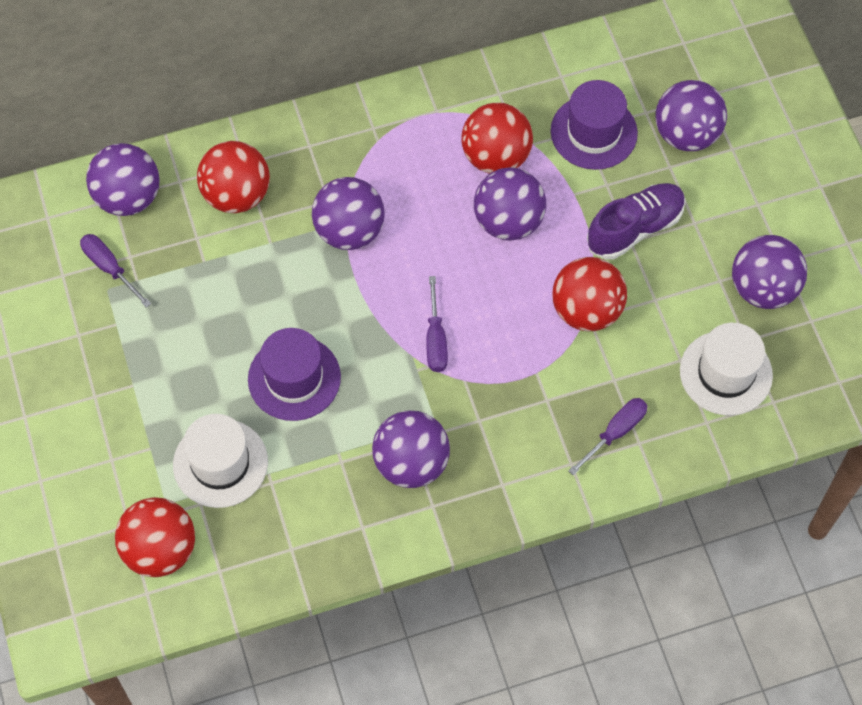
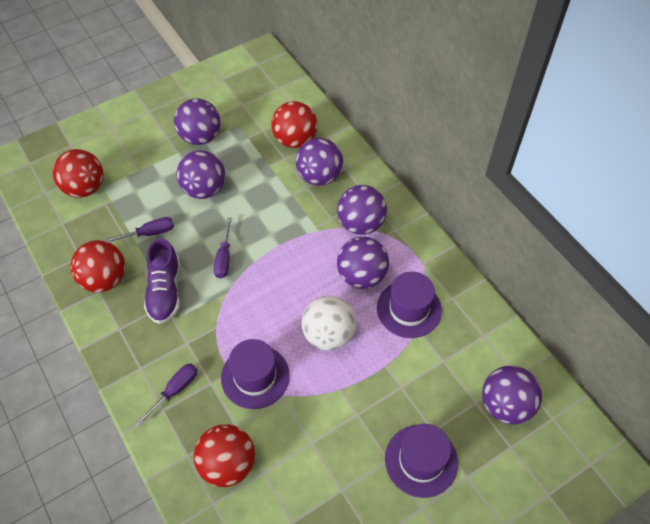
purple hat: [248,328,341,421] [551,80,638,170] = 2 -> [221,339,290,409] [377,271,442,338] [385,424,458,498] = 3
white ball: none = 0 -> [301,296,356,351] = 1
white hat: [173,414,268,508] [680,323,773,415] = 2 -> none = 0

